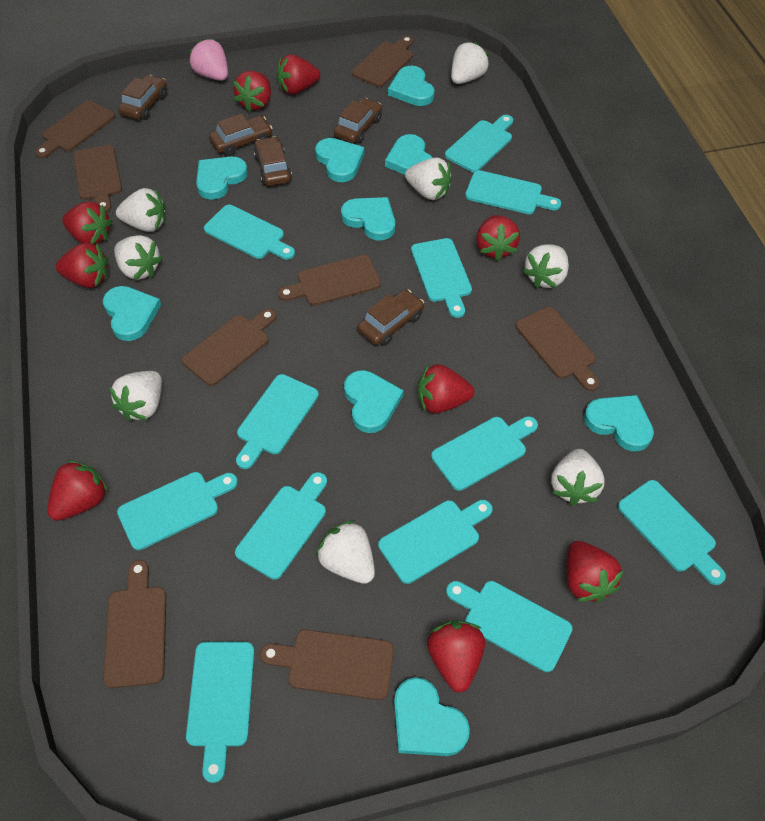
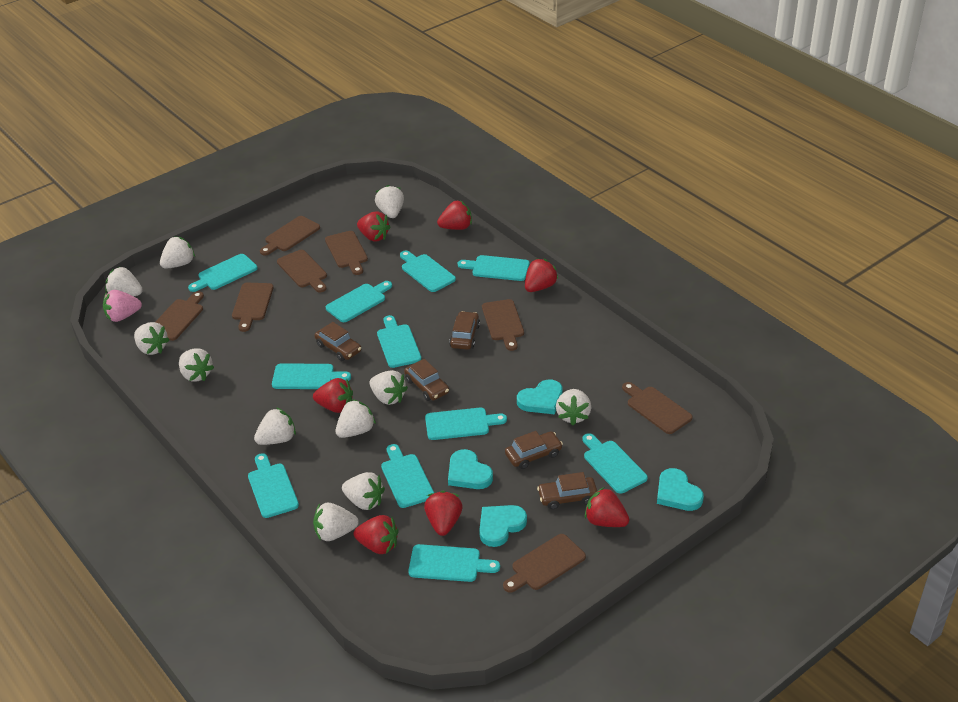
red strawberry: [47,460,109,521] [56,243,108,288] [62,201,112,245] [233,71,271,112] [277,54,320,95] [418,364,474,414] [427,620,485,693] [476,215,520,261] [566,541,623,602] = 9 -> [313,378,353,413] [354,515,398,554] [357,211,391,242] [424,491,463,536] [437,200,472,230] [525,258,558,292] [585,487,629,527] = 7
turquoise cutting board: [117,472,238,550] [186,642,255,783] [204,205,295,260] [235,472,327,580] [236,374,319,469] [378,500,492,584] [411,238,472,318] [431,416,538,491] [445,115,513,172] [446,581,573,672] [465,170,561,214] [618,480,726,585] = 12 -> [188,254,258,292] [248,453,299,518] [272,363,351,389] [326,281,392,322] [377,315,421,368] [381,444,434,508] [400,251,456,292] [408,544,500,582] [425,408,507,440] [458,255,529,281] [582,433,648,494] = 11
turquoise heart: [103,286,161,341] [196,157,248,200] [315,138,365,182] [341,197,395,241] [344,370,404,433] [385,134,433,175] [388,66,435,106] [394,677,470,756] [584,395,654,451] = 9 -> [448,449,493,489] [479,505,527,547] [517,379,563,414] [657,468,704,511] = 4
white strawberry: [109,371,162,421] [114,235,163,280] [116,188,166,232] [316,520,375,584] [405,157,452,200] [451,42,489,84] [523,245,569,288] [551,449,605,506] = 8 -> [105,267,143,296] [134,322,170,355] [160,236,195,269] [179,348,214,382] [254,407,296,445] [313,503,359,541] [336,399,376,438] [342,472,385,510] [369,370,408,405] [375,185,404,218] [556,389,591,425] = 11

